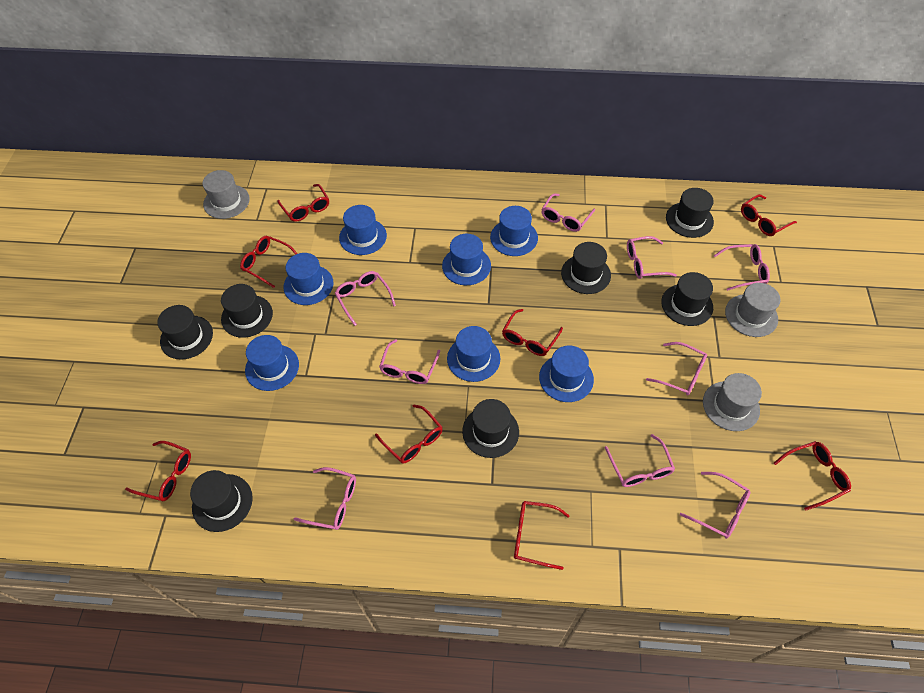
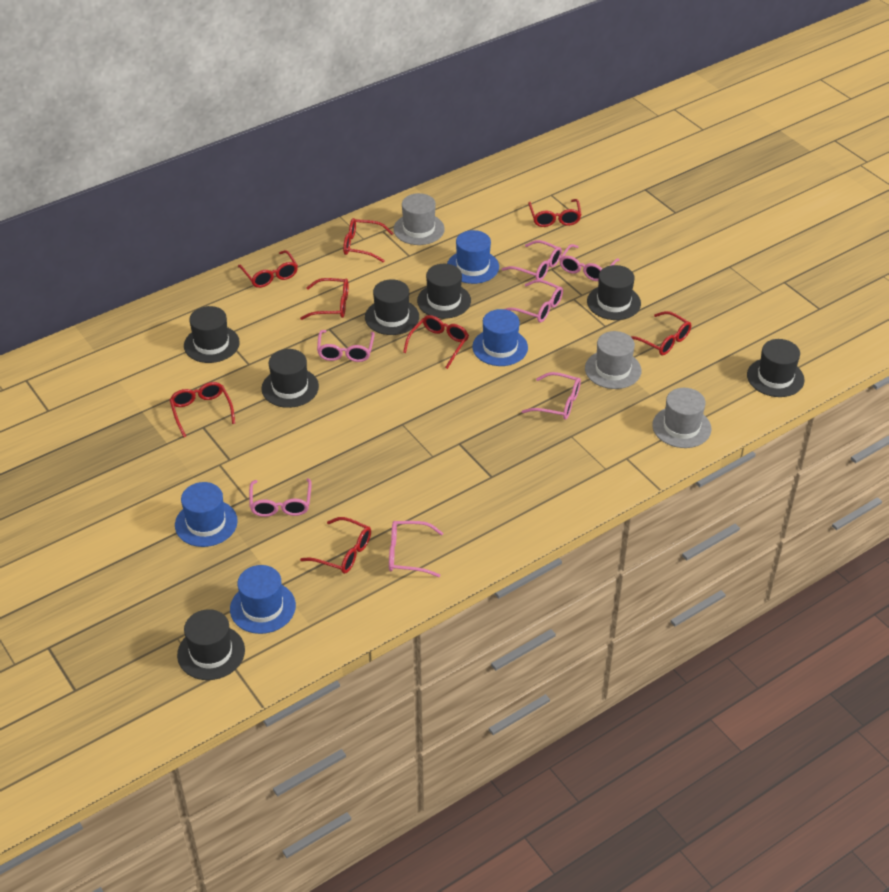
blue hat: [245,335,299,391] [284,253,333,305] [339,205,387,255] [442,234,491,285] [447,326,500,382] [490,206,538,256] [539,345,594,402] = 7 -> [175,482,238,547] [230,565,296,634] [447,230,499,284] [472,309,528,366] = 4
pink glasses: [294,467,356,530] [335,271,396,326] [379,339,440,384] [541,193,595,232] [604,434,675,487] [627,236,677,279] [646,342,707,396] [680,472,751,539] [714,244,770,291] = 9 -> [249,478,312,517] [317,330,375,362] [389,521,443,577] [502,240,562,280] [505,279,563,323] [521,372,581,420] [559,244,620,281] = 7

